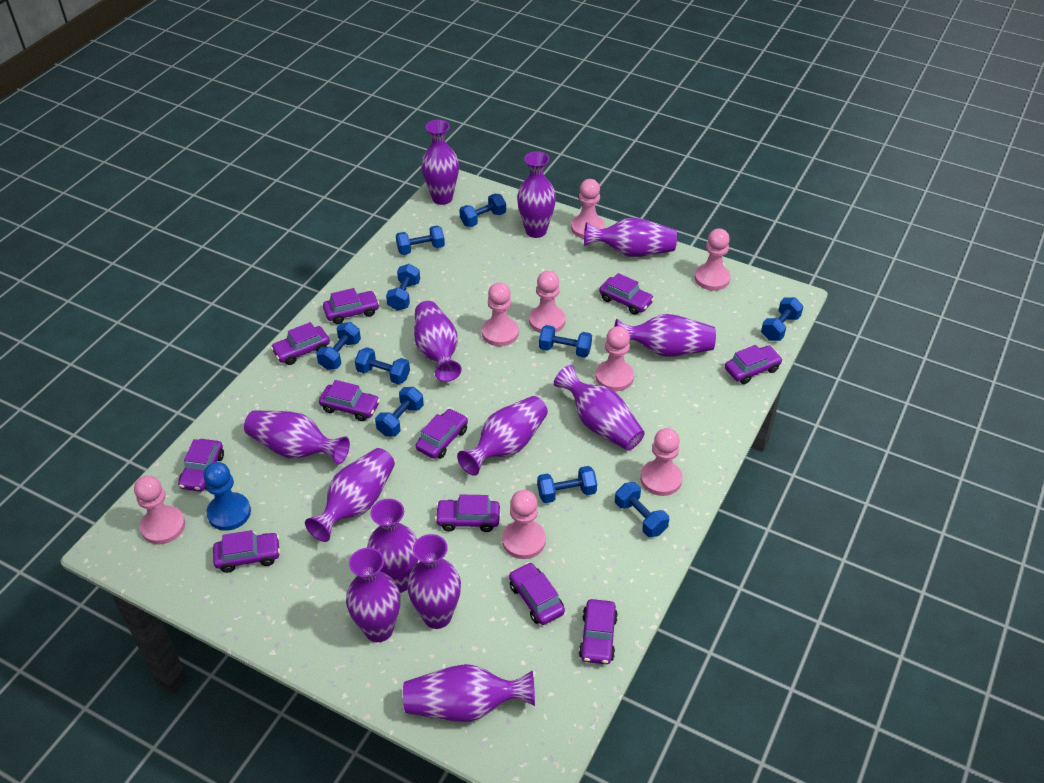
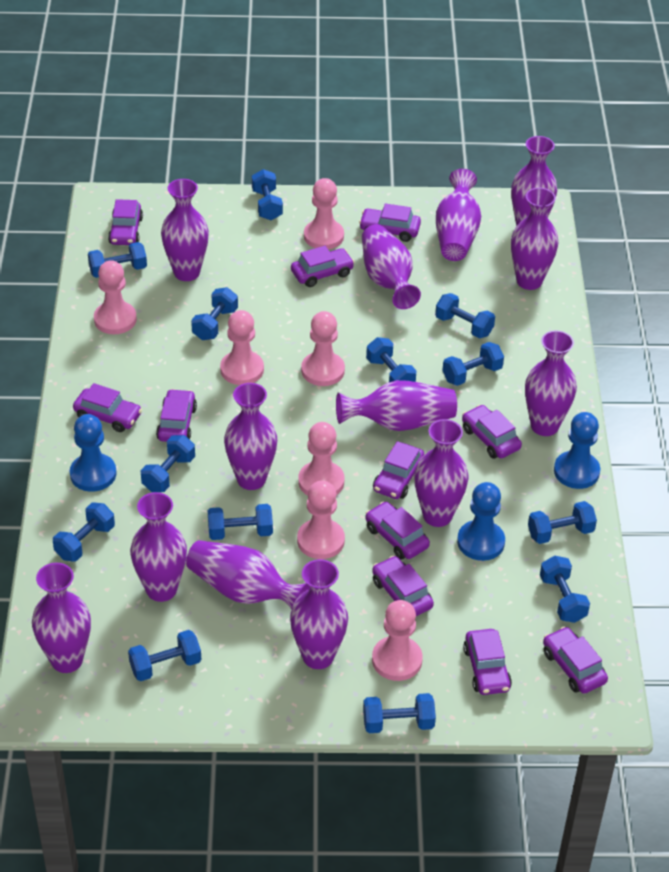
blue dumbbell: [316,322,361,370] [355,347,410,384] [375,387,424,436] [386,264,420,311] [396,225,445,255] [459,194,506,227] [537,466,597,503] [539,325,592,358] [615,482,669,537] [761,297,804,341] = 10 -> [53,502,115,562] [88,242,147,278] [128,630,201,681] [141,435,195,492] [191,287,238,340] [208,504,273,540] [252,169,283,220] [363,693,436,733] [366,337,416,382] [435,293,495,338] [442,342,504,386] [528,501,597,544] [540,556,590,623] = 13
blue pawn: [203,462,251,531] = 1 -> [70,414,117,492] [457,482,505,561] [554,412,600,489] = 3
pink pawn: [134,476,185,544] [482,282,519,346] [502,490,546,559] [529,271,566,333] [571,179,605,239] [596,326,634,391] [640,428,682,496] [695,228,731,291] = 8 -> [94,260,137,334] [220,310,264,385] [297,481,345,559] [298,422,344,496] [301,311,345,386] [304,178,344,249] [372,600,423,681] = 7

